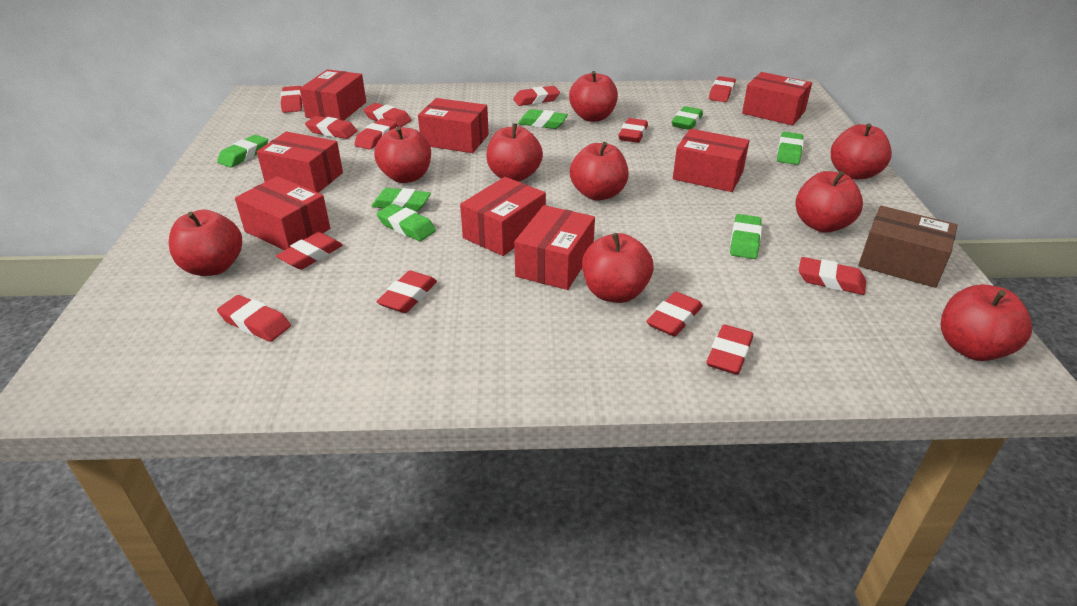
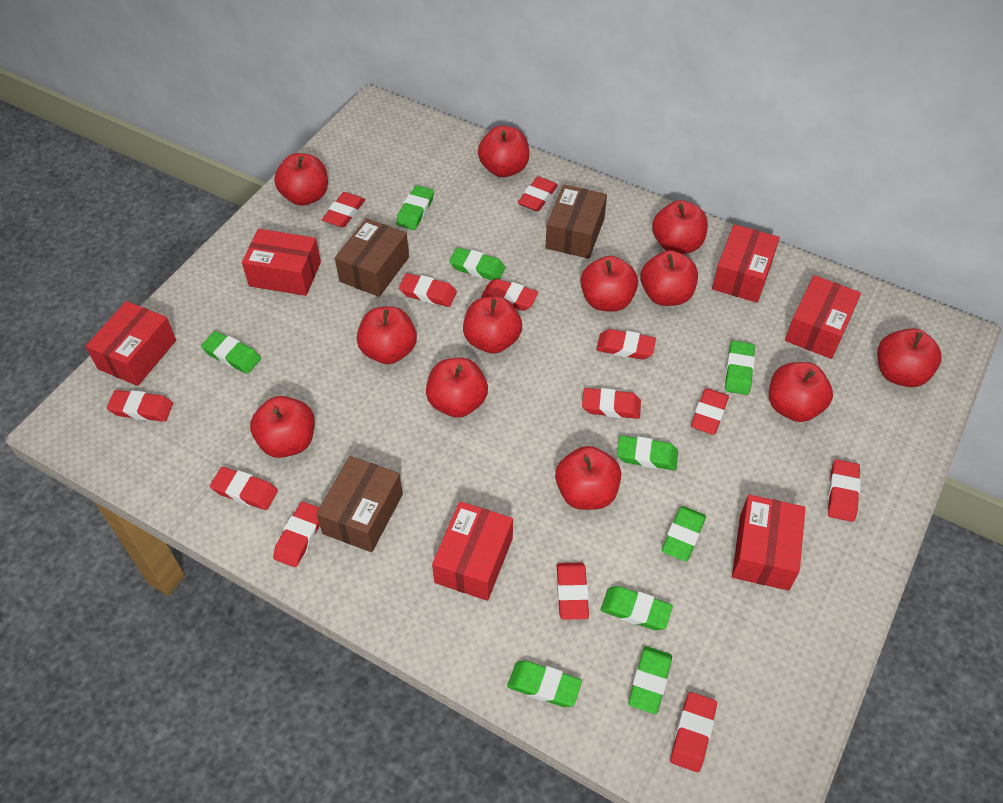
brown box: [858,206,958,288] = 1 -> [316,456,403,552] [335,218,409,297] [545,185,607,259] = 3
green eraser: [217,135,268,167] [371,188,431,212] [377,204,436,241] [518,109,568,129] [672,106,703,130] [730,214,762,259] [777,132,804,165] = 7 -> [201,331,261,374] [396,185,434,230] [449,247,505,280] [507,660,582,707] [601,586,673,630] [617,435,678,470] [628,646,672,714] [662,506,706,561] [725,341,755,395] = 9
red apple: [169,210,242,276] [374,127,431,183] [486,123,543,182] [569,71,618,122] [570,142,629,201] [582,233,654,303] [795,171,863,233] [831,124,892,180] [940,284,1032,361] = 9 -> [250,396,315,458] [274,153,328,206] [357,306,417,364] [426,358,488,418] [463,296,522,354] [478,126,529,177] [555,446,621,510] [580,256,638,312] [640,250,698,306] [652,200,708,254] [769,362,833,422] [877,328,942,387] = 12
red box: [235,176,330,250] [257,131,343,193] [300,69,366,121] [418,98,489,153] [460,177,546,256] [514,205,595,290] [673,129,749,192] [742,72,812,126] = 8 -> [86,301,176,386] [242,229,321,296] [432,501,513,601] [712,224,780,303] [732,495,806,591] [785,275,861,359] = 6

